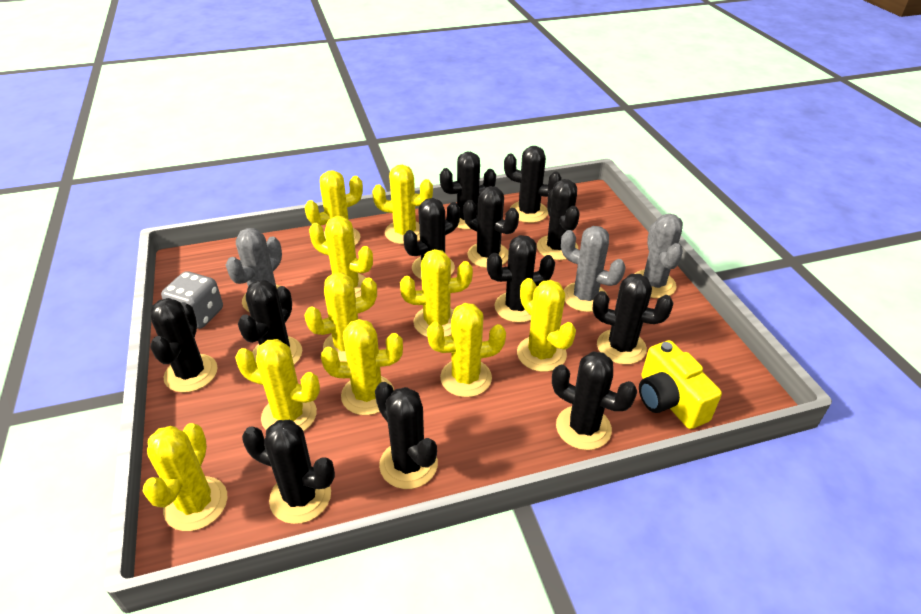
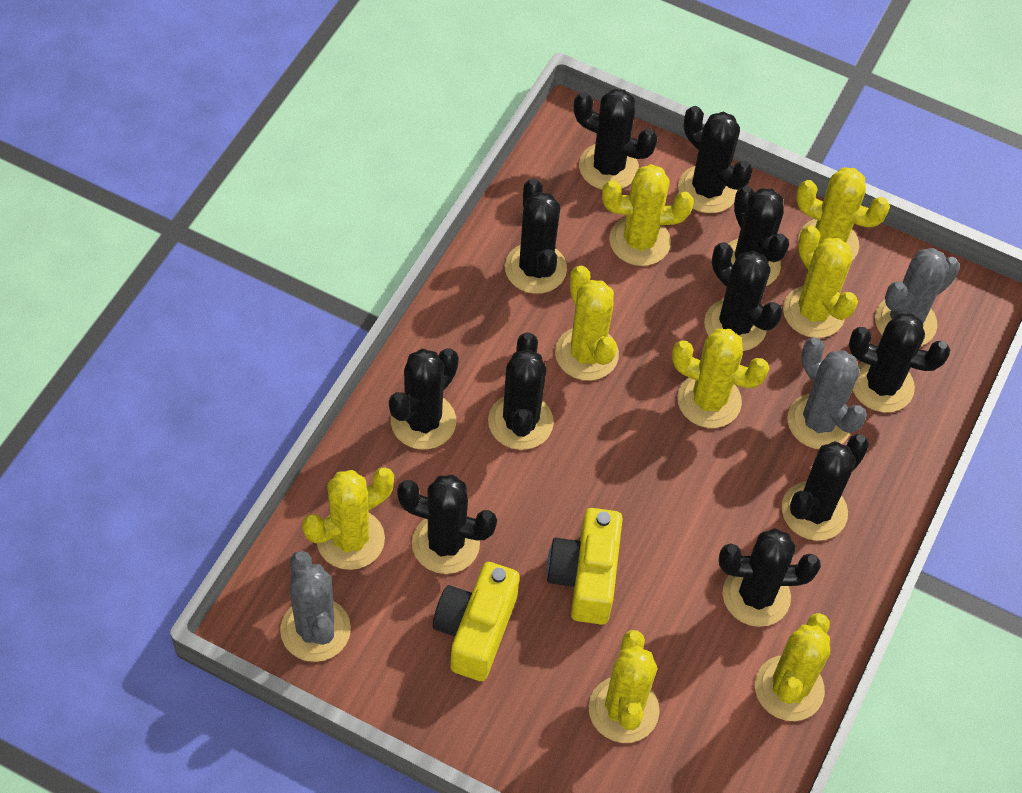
black cactus: [150,298,218,393] [238,280,302,365] [242,420,335,524] [375,382,438,489] [403,198,460,279] [440,152,496,230] [463,186,519,268] [487,235,555,323] [504,146,562,223] [537,179,580,260] [552,351,637,450] [592,274,673,365] = 12 -> [389,348,459,450] [397,475,497,574] [488,332,554,450] [505,178,567,294] [574,89,658,190] [678,106,753,213] [704,242,783,351] [719,528,821,627] [728,186,789,286] [782,434,869,541] [849,313,950,412] = 11
grey dice: [161,271,223,329] = 1 -> none = 0
yellow cactus: [143,423,227,531] [235,339,320,431] [304,272,377,362] [305,170,363,245] [309,216,373,298] [321,319,403,415] [372,165,433,244] [400,249,473,337] [427,303,506,397] [517,278,576,372] = 10 -> [302,467,394,570] [555,266,619,381] [589,630,660,743] [602,164,694,266] [672,329,769,428] [755,613,830,721] [783,226,858,338] [796,167,890,260] = 8
yellow camera: [639,340,722,429] = 1 -> [433,562,520,681] [547,508,623,625] = 2

